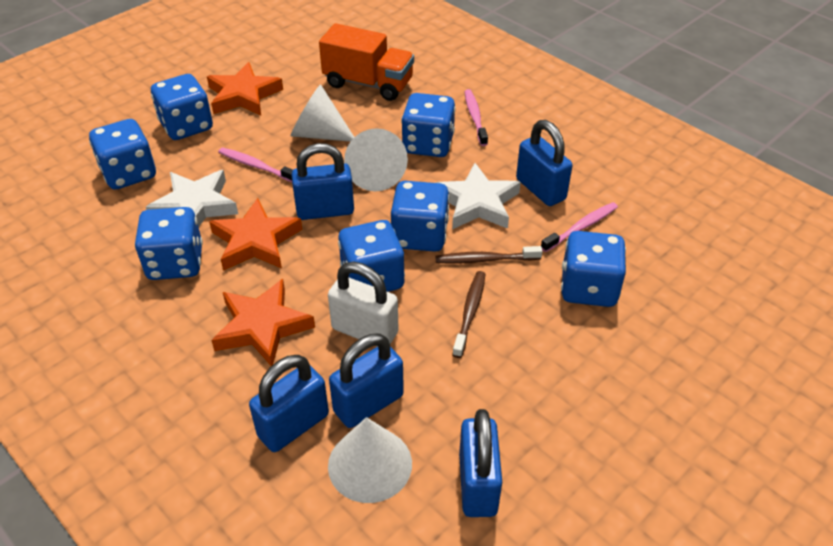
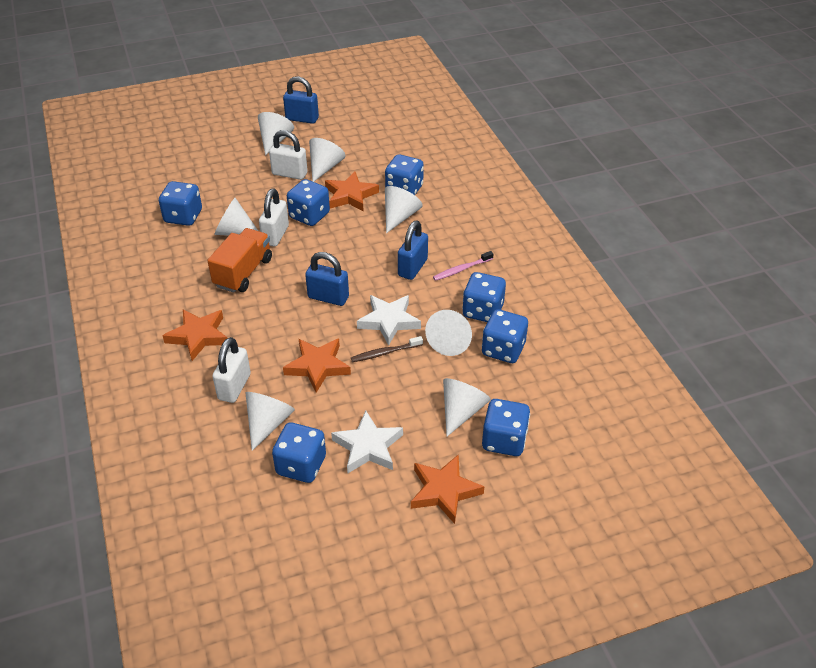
blue padlock: [249,355,329,452] [292,143,354,220] [329,334,404,428] [459,409,502,517] [516,120,572,206] = 5 -> [283,76,319,124] [305,252,349,306] [398,221,428,280] = 3
brown toothbrush: [435,246,543,264] [452,271,485,358] = 2 -> [351,336,423,362] = 1
orange star: [207,62,283,115] [209,198,302,271] [211,279,315,366] = 3 -> [162,309,227,361] [283,339,351,393] [325,171,379,212] [411,454,484,524] = 4
pink toothbrush: [218,147,293,182] [464,89,488,146] [541,202,618,252] = 3 -> [433,251,493,281] = 1
white cone: [290,84,354,142] [328,417,412,503] [344,128,408,191] = 3 -> [215,198,258,236] [246,392,295,451] [258,112,294,156] [309,138,346,182] [385,186,423,233] [425,310,472,356] [443,378,491,437] = 7
white padlock: [328,262,399,347] = 1 -> [212,337,251,403] [259,188,289,246] [269,130,308,180] = 3

